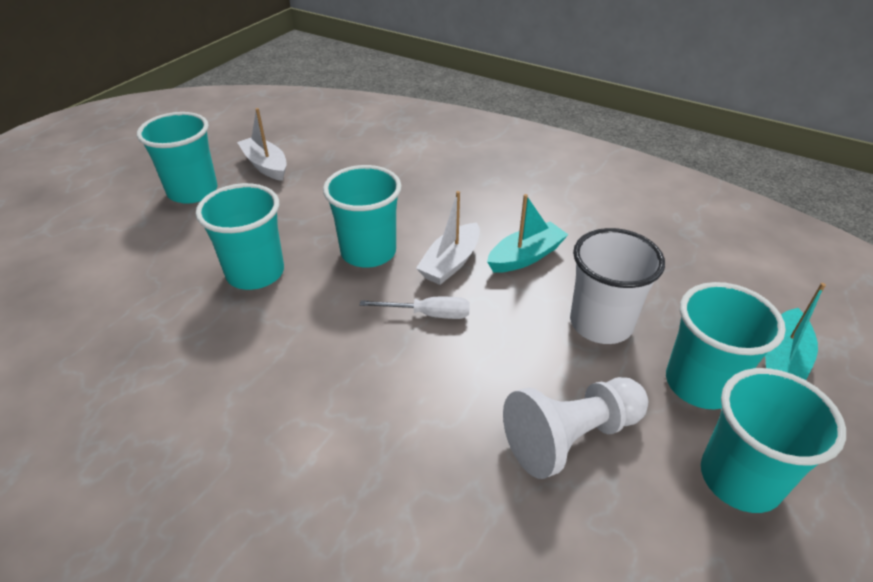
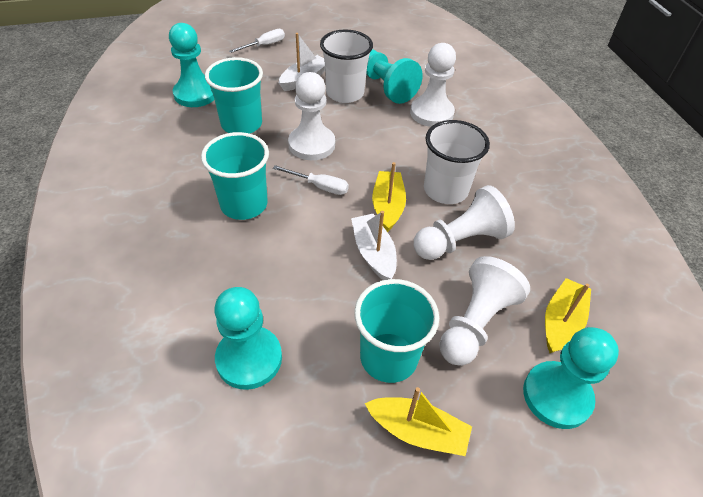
turquoise boat: [487,194,568,273] [765,283,826,380] = 2 -> none = 0
turquoise cup: [137,112,218,204] [196,183,284,290] [323,165,402,268] [666,282,786,409] [701,368,846,513] = 5 -> [201,132,269,220] [205,57,263,134] [354,279,439,383] = 3
turquoise pawn: none = 0 -> [169,23,214,107] [214,287,282,390] [366,49,423,104] [523,327,619,429] = 4
white cup: [570,228,665,344] = 1 -> [320,30,373,103] [424,120,490,204] = 2
white pawn: [503,377,648,479] = 1 -> [288,72,335,160] [410,43,456,127] [414,185,515,260] [439,256,530,366] = 4
white screwdriver: [360,297,470,319] = 1 -> [229,29,285,53] [273,165,349,195] = 2
yellow boat: none = 0 -> [365,387,472,456] [372,162,406,232] [545,278,591,353] = 3

